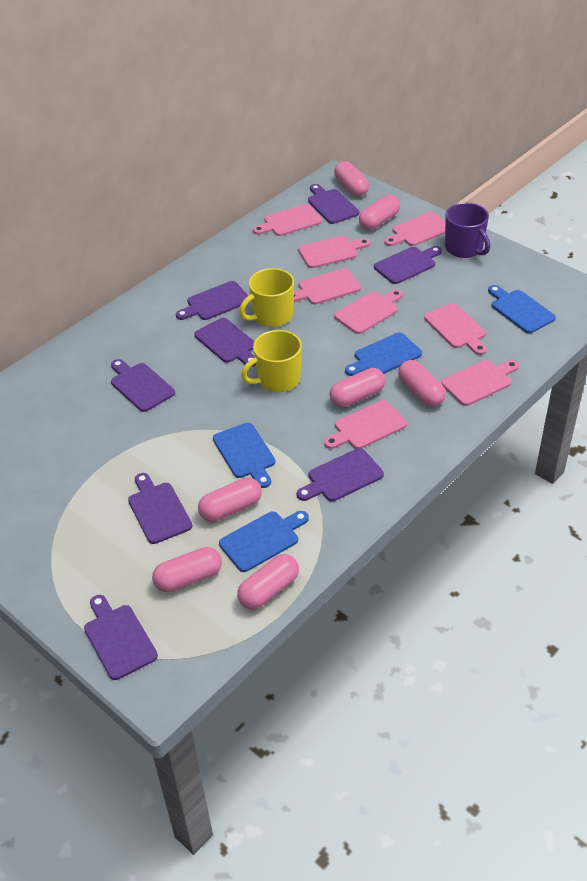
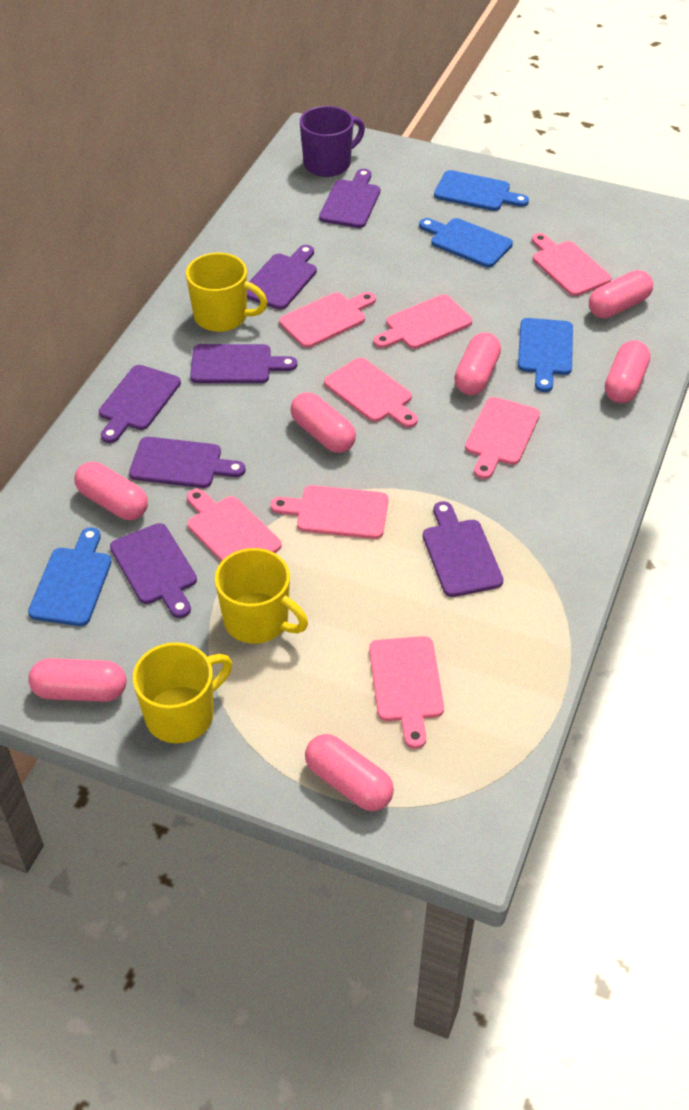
purple cutting board: [84,595,158,680] [111,359,175,412] [128,473,192,544] [176,281,250,320] [194,318,256,367] [297,448,384,501] [308,184,359,224] [374,246,442,284] = 8 -> [99,365,181,443] [110,523,197,618] [129,437,245,488] [190,344,297,383] [247,245,317,310] [319,169,380,228] [423,501,503,597] = 7
yellow mug: [239,268,294,327] [241,330,302,392] = 2 -> [133,642,232,743] [186,253,268,332] [215,548,308,644] = 3

